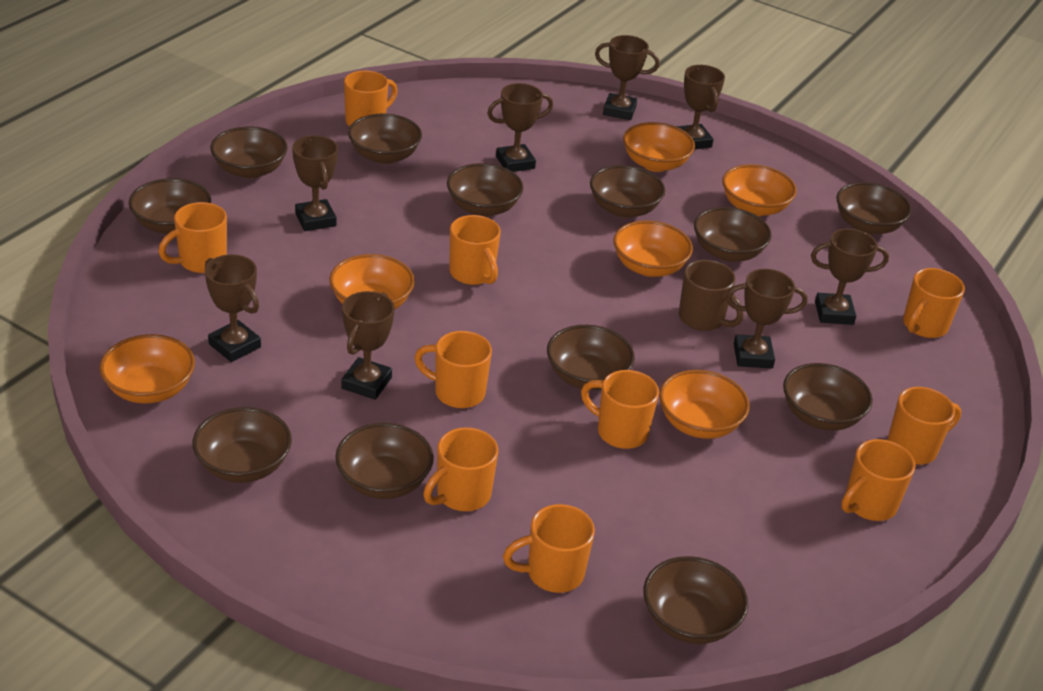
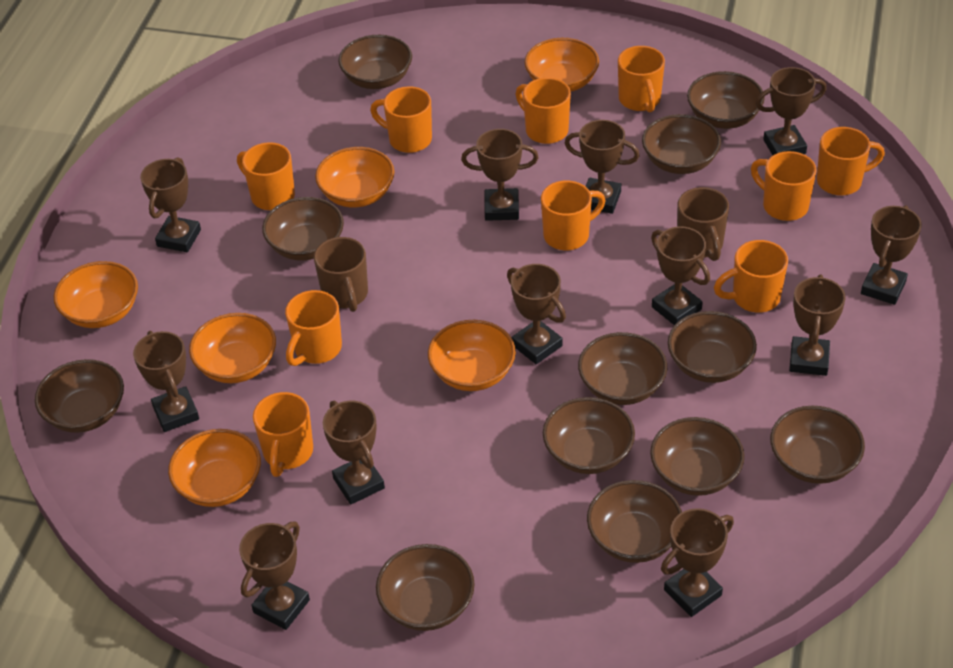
brown mug: [679,260,744,331] = 1 -> [314,237,368,312] [677,187,729,261] = 2
brown trophy: [205,254,261,362] [292,135,338,231] [341,291,395,400] [487,83,553,172] [595,35,659,120] [676,65,725,150] [726,269,808,369] [811,229,889,325] = 8 -> [133,331,199,432] [140,157,201,252] [239,522,310,630] [323,401,385,504] [461,129,539,221] [507,264,566,364] [564,120,640,214] [651,226,710,325] [661,508,734,617] [756,67,827,155] [789,275,846,376] [861,205,922,305] = 12

